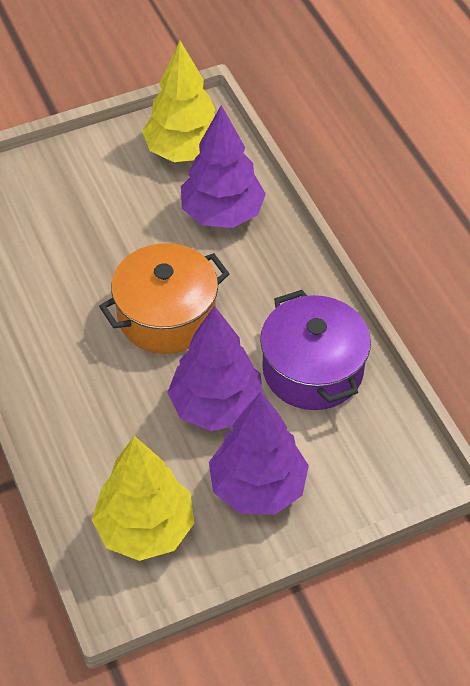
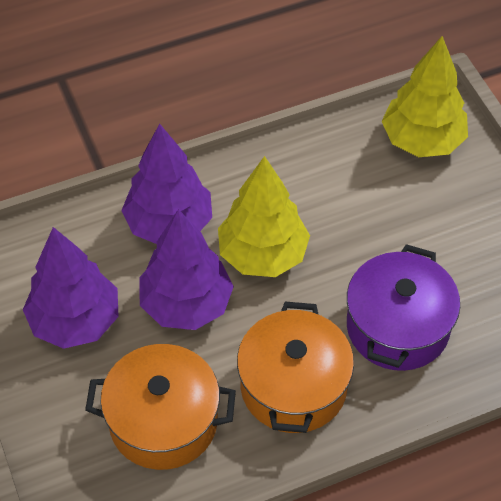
orange pot: [99,243,230,354] = 1 -> [85,344,236,470] [237,302,354,433] = 2

